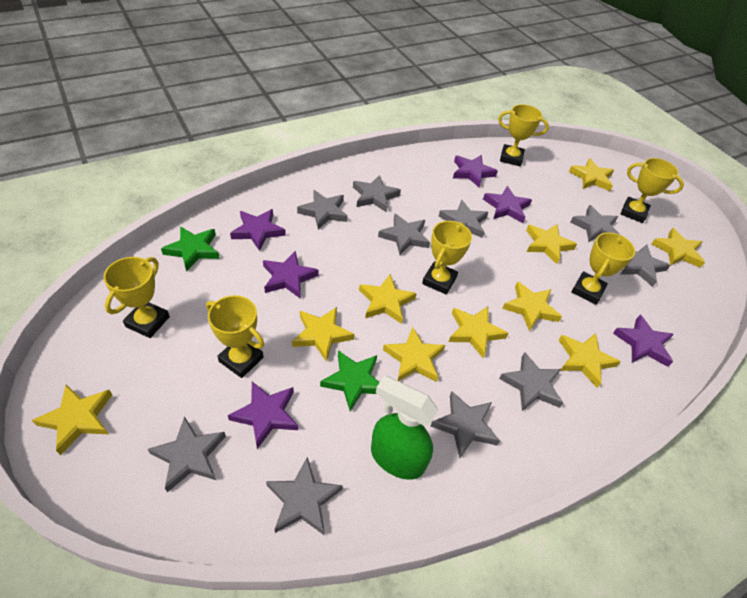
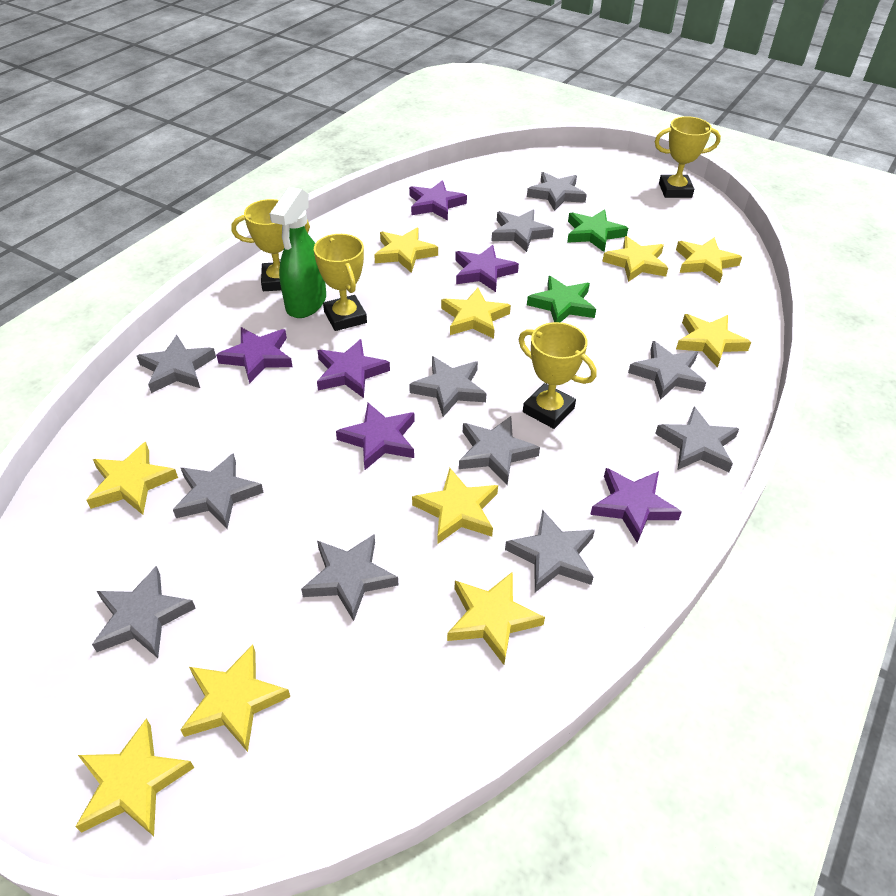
grey star: [148,416,226,492] [266,457,343,535] [297,190,348,230] [353,175,401,212] [378,213,430,255] [431,391,500,458] [438,200,489,238] [499,352,563,411] [570,205,620,242] [620,245,671,287] = 10 -> [92,566,196,658] [137,335,216,393] [173,453,264,529] [301,534,398,621] [409,356,486,417] [459,416,540,485] [492,209,554,252] [505,510,595,592] [527,172,587,211] [628,341,706,400] [655,407,739,472] = 11
yellow trophy: [103,257,170,338] [206,295,264,378] [422,221,472,294] [498,104,549,166] [571,232,635,305] [621,158,684,223] = 6 -> [231,199,310,291] [314,234,367,331] [519,322,597,429] [655,116,721,198] = 4

